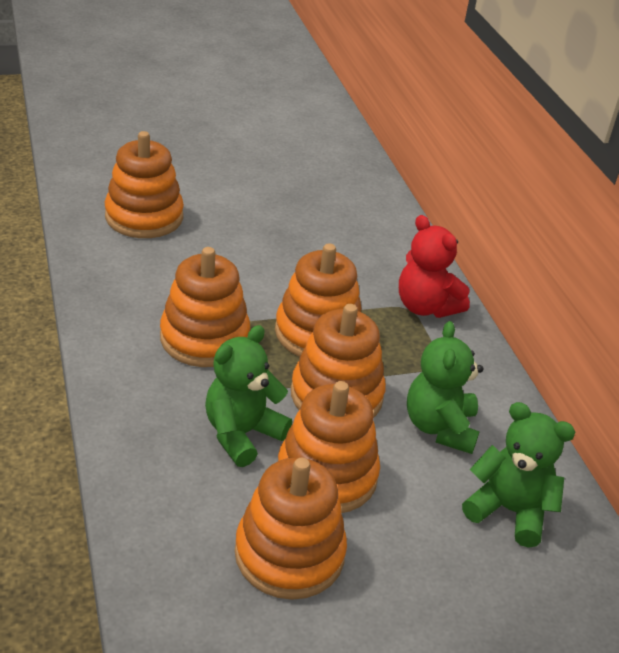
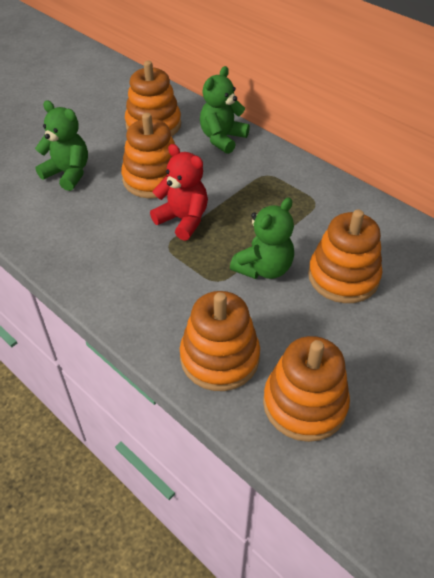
orange stacking toy: [105,131,184,238] [160,247,250,367] [235,458,347,600] [275,243,362,357] [278,381,380,513] [291,304,386,417] = 6 -> [121,113,175,199] [125,61,181,136] [180,291,260,391] [263,336,350,442] [308,209,382,303] = 5

